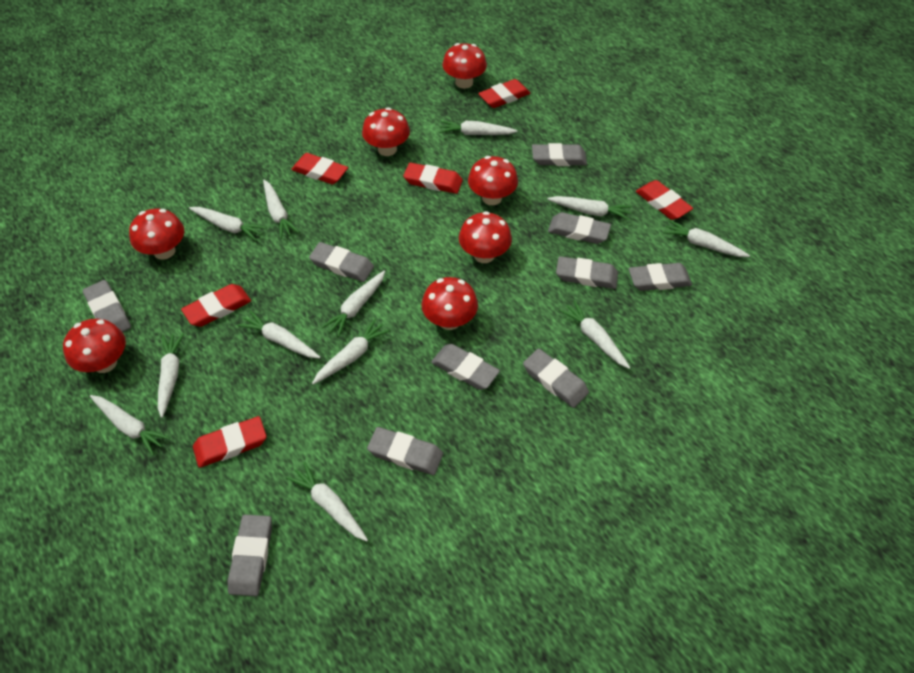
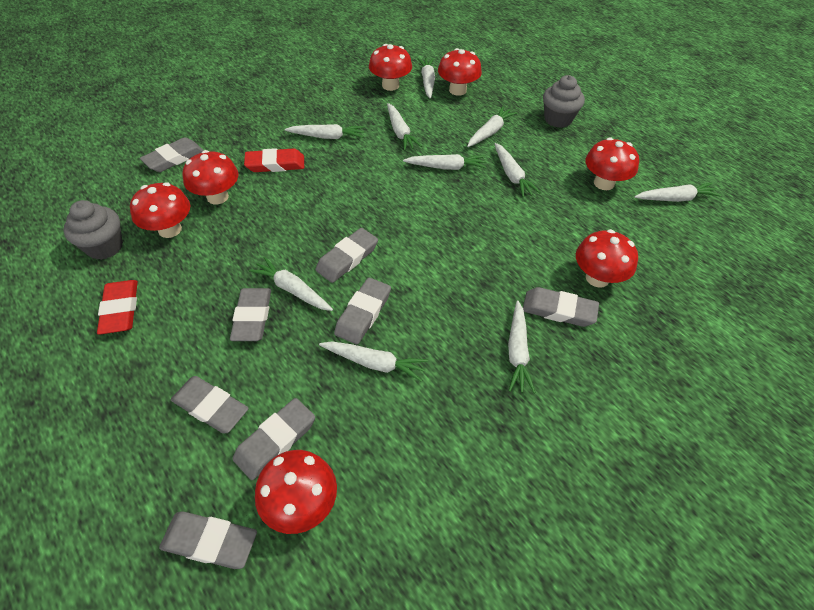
grey cupcake: none = 0 -> [63,200,123,260] [543,75,585,128] = 2
grey eraser: [83,280,131,332] [227,515,272,596] [309,242,374,282] [367,427,443,475] [431,344,500,390] [523,348,589,408] [532,143,587,166] [548,212,611,244] [556,256,618,289] [629,263,692,291] = 10 -> [140,137,204,172] [159,511,257,569] [171,376,249,434] [230,288,271,341] [233,398,315,480] [315,228,378,283] [334,278,391,345] [523,287,599,327] = 8
red eraser: [181,284,251,327] [193,416,267,468] [291,153,348,184] [403,163,463,194] [478,79,530,108] [636,180,693,220] = 6 -> [97,280,138,335] [244,148,304,172] = 2
white carrot: [90,395,170,456] [158,333,184,418] [189,207,267,241] [237,310,321,358] [263,180,299,239] [286,462,368,541] [312,319,390,384] [321,271,385,337] [439,121,517,135] [547,196,632,220] [559,300,630,369] [663,220,750,257] = 12 -> [249,257,333,311] [285,124,365,139] [319,341,428,382] [387,103,422,151] [403,154,487,170] [418,58,435,99] [467,106,518,147] [494,143,541,198] [508,300,536,393] [634,182,721,202] = 10

